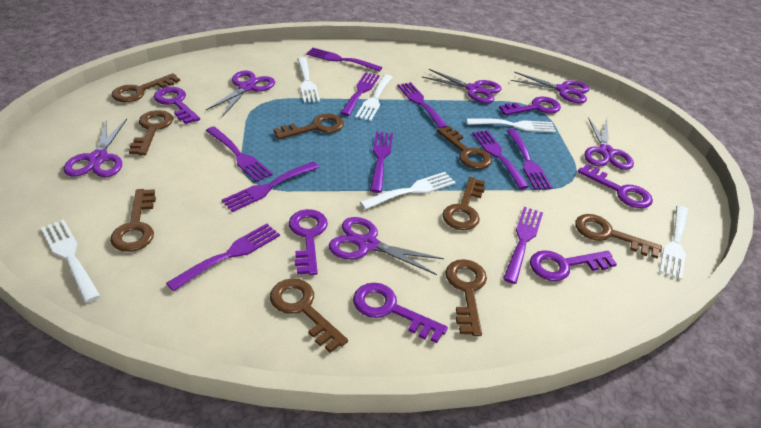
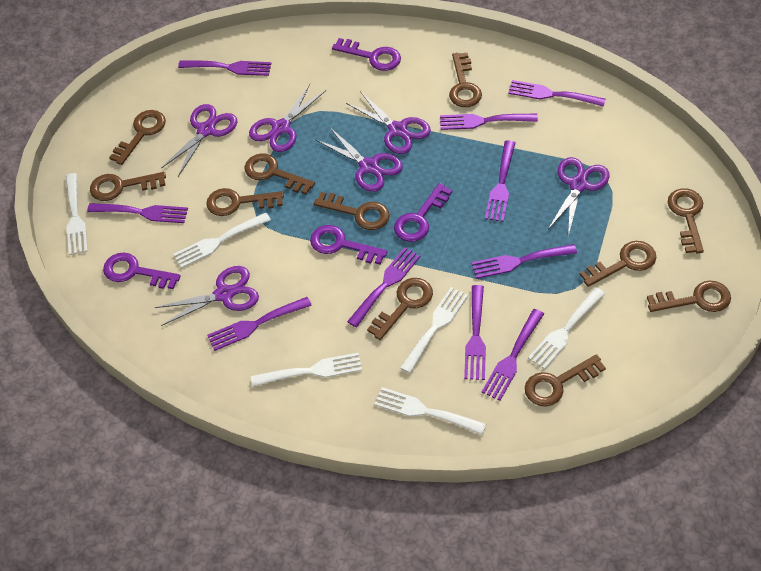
brown key: [110,189,156,252] [112,73,180,102] [129,110,173,155] [270,278,348,353] [274,114,344,139] [437,126,492,169] [442,177,485,230] [446,259,487,336] [575,214,662,258] = 9 -> [90,172,166,201] [109,110,166,165] [206,188,284,216] [245,153,315,194] [314,192,390,230] [367,278,433,340] [449,53,482,107] [525,354,606,406] [580,241,657,287] [647,280,731,312] [668,188,704,253] = 11
purple key: [154,87,200,124] [289,209,328,275] [353,283,448,343] [499,97,561,115] [530,250,617,281] [578,164,653,208] = 6 -> [103,252,181,289] [310,225,388,264] [332,38,401,71] [394,183,452,242] = 4

